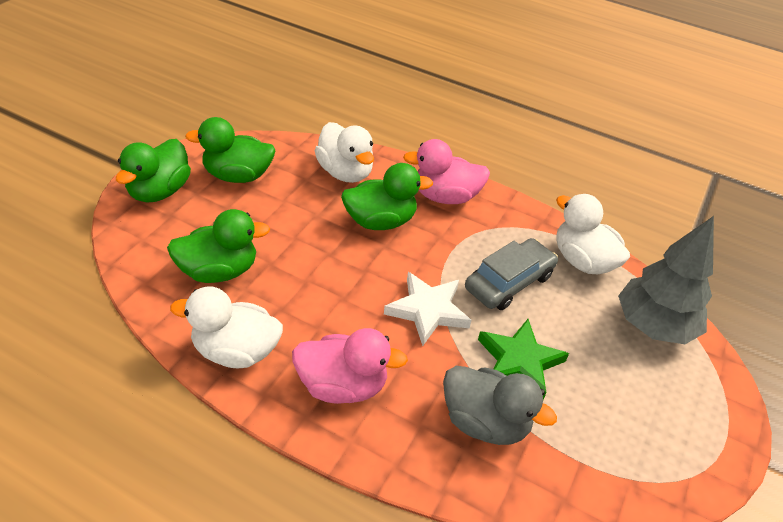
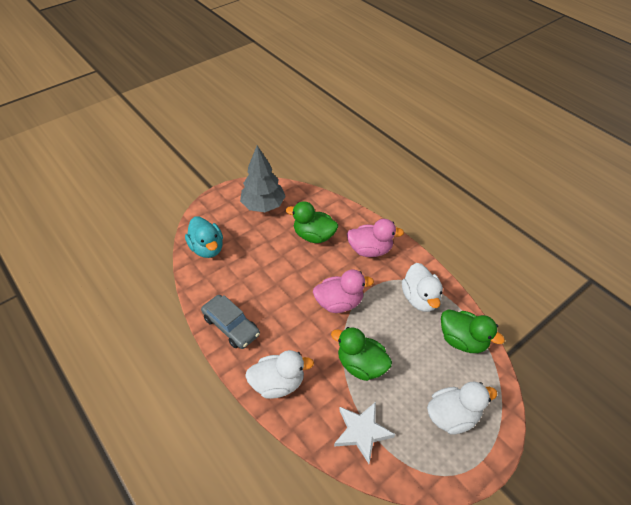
green duck: [116,139,191,202] [167,209,270,283] [185,117,275,183] [341,163,433,230] = 4 -> [286,201,338,243] [331,327,392,381] [441,310,505,353] = 3
green star: [478,319,569,400] = 1 -> none = 0
grey duck: [443,366,557,445] = 1 -> none = 0
turquoise duck: none = 0 -> [185,217,223,258] = 1

